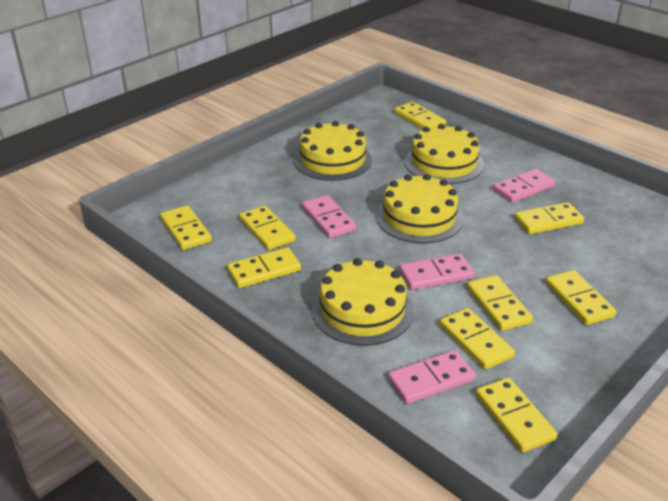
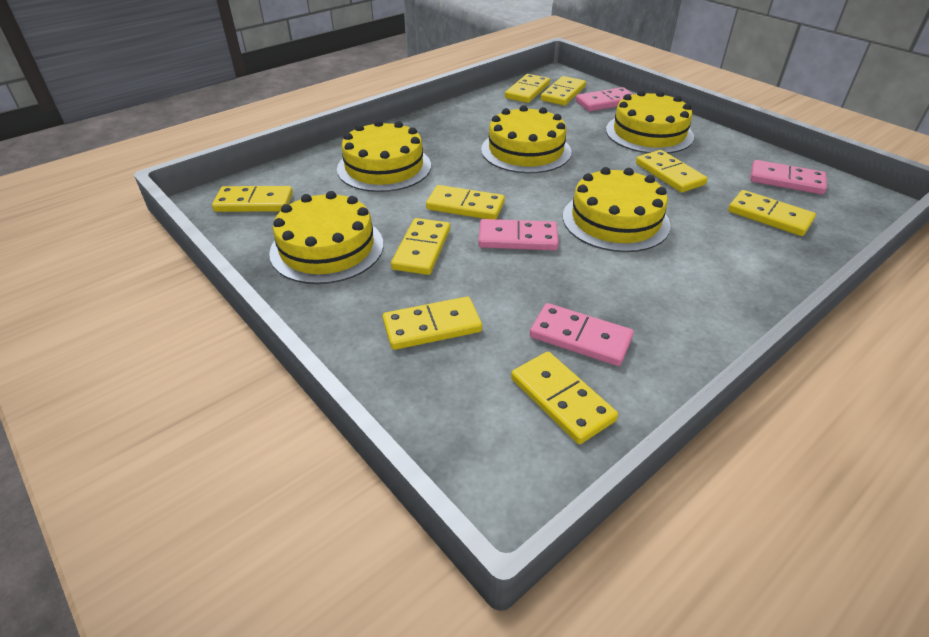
yellow cake: [294,121,372,181] [312,258,414,346] [376,174,463,243] [405,124,484,184] = 4 -> [269,191,383,284] [337,120,431,192] [481,105,571,173] [563,167,671,252] [606,90,694,154] = 5

